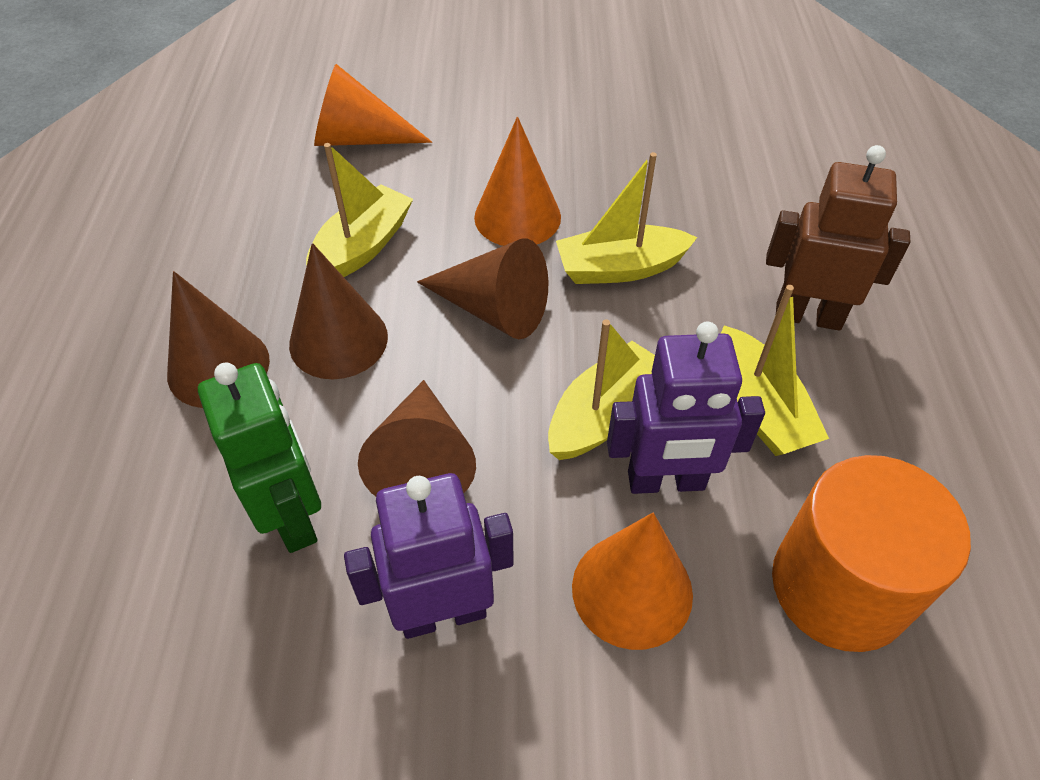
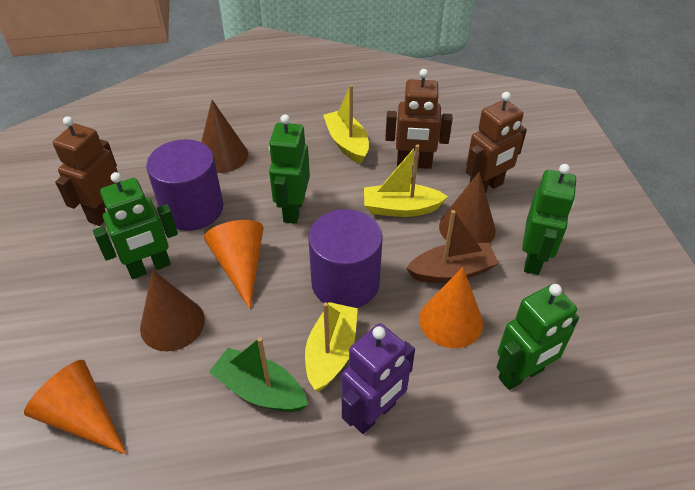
brown boat: none = 0 -> [406,210,499,283] = 1
brown cone: [167,271,270,408] [289,243,388,379] [358,380,476,496] [417,238,548,339] = 4 -> [140,270,205,351] [201,100,248,173] [439,172,496,244] = 3
brown robot: [766,145,910,330] = 1 -> [53,116,121,226] [385,69,452,169] [466,92,527,193] = 3
green boat: none = 0 -> [209,337,308,412] = 1
green robot: [198,363,321,553] = 1 -> [93,172,178,279] [269,114,310,224] [497,284,579,390] [522,164,576,275] = 4
orange cylinder: [772,455,971,652] = 1 -> none = 0
purple cylinder: none = 0 -> [146,139,223,231] [308,209,383,308] = 2
purple robot: [344,473,514,639] [607,322,765,494] = 2 -> [342,323,415,434] = 1
yellow boat: [306,143,413,277] [548,319,655,460] [556,152,698,284] [721,285,829,456] = 4 -> [305,302,358,392] [323,85,369,164] [364,144,448,217] = 3

